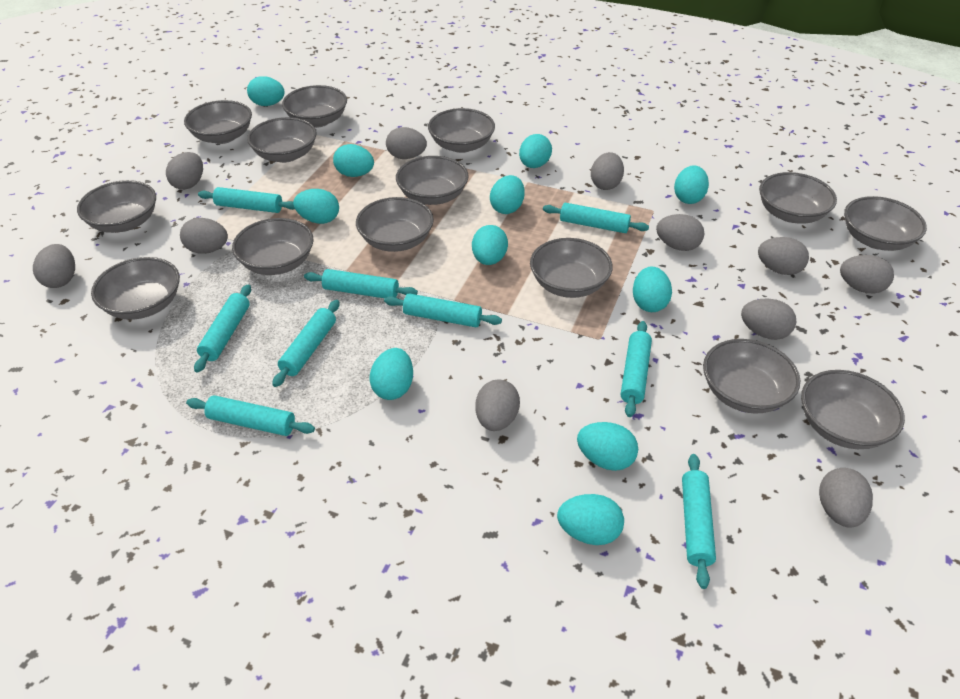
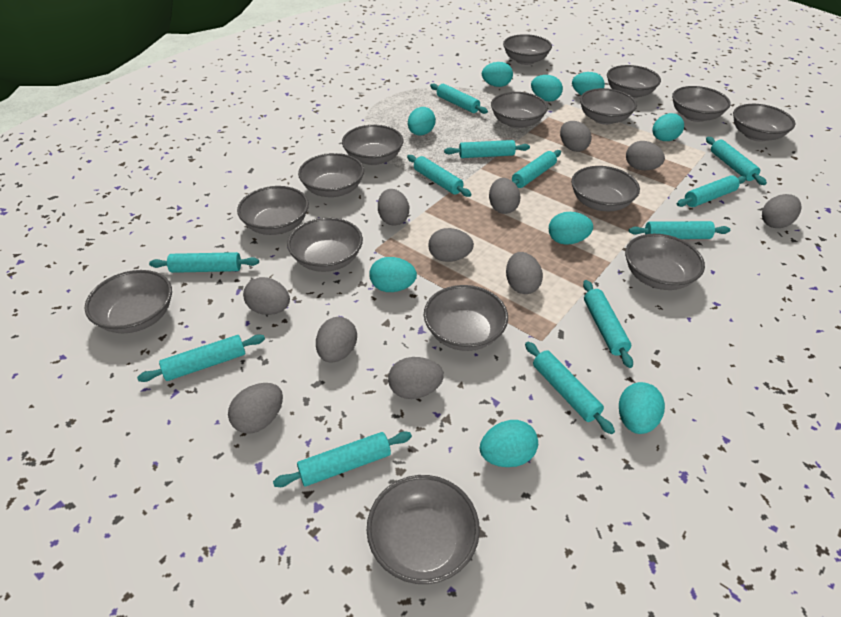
grey bowl: [77,180,156,233] [91,257,180,320] [184,100,252,144] [232,218,313,275] [247,117,317,163] [282,85,347,128] [356,197,434,252] [396,156,469,205] [428,108,495,153] [530,238,613,298] [703,339,800,414] [759,172,837,224] [801,370,905,449] [844,196,927,251] = 14 -> [85,270,172,333] [237,186,309,235] [287,217,363,272] [298,153,364,197] [342,125,403,165] [367,475,480,584] [424,285,508,351] [491,92,548,129] [503,34,552,65] [571,166,640,211] [580,88,637,125] [607,65,661,99] [625,234,705,290] [672,86,731,122] [733,104,795,142] = 15
turquoise egg: [247,76,285,106] [293,189,339,224] [333,144,374,177] [370,348,413,400] [472,225,508,265] [490,175,525,214] [519,134,552,168] [557,494,624,545] [577,422,638,471] [633,267,672,312] [674,165,709,204] = 11 -> [369,257,417,292] [408,107,436,135] [480,420,538,467] [482,62,513,87] [531,75,563,101] [549,212,593,245] [572,72,605,95] [619,382,665,434] [652,113,684,141] = 9
turquoise rolling pin: [186,395,315,436] [194,284,251,373] [198,187,295,213] [272,300,340,387] [304,269,418,298] [384,293,502,327] [543,203,649,233] [621,321,652,417] [682,454,716,589] = 9 -> [137,334,265,382] [149,252,259,273] [273,431,412,487] [407,155,471,197] [430,84,488,114] [444,140,530,158] [512,150,561,188] [525,342,615,434] [583,280,633,368] [629,221,730,239] [677,175,746,207] [706,137,767,185] = 12

